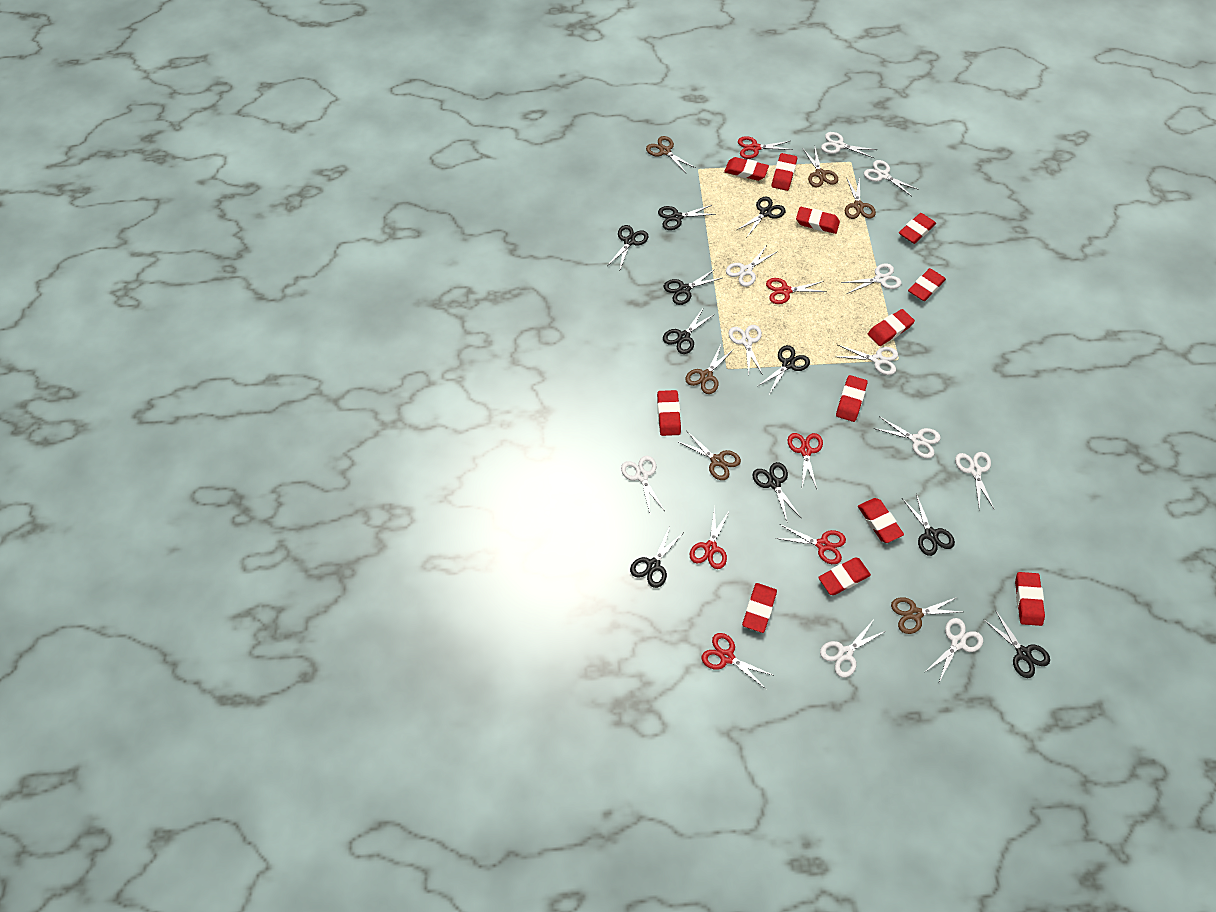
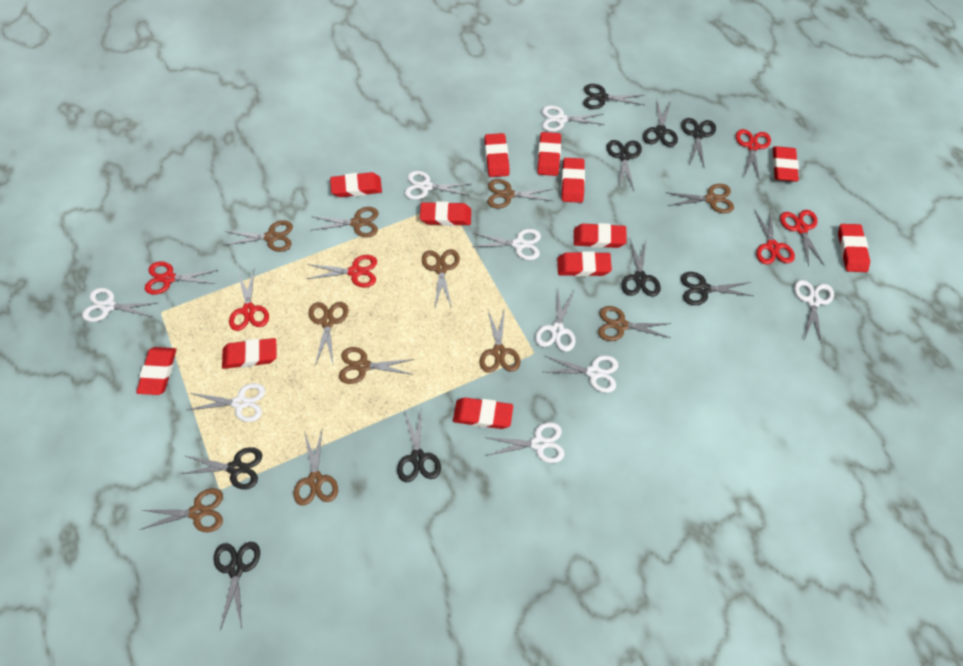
black scissors: [607,225,648,269] [630,526,683,588] [658,205,716,230] [663,307,715,354] [664,269,722,305] [737,197,786,237] [753,462,801,521] [758,345,810,393] [902,494,955,556] [983,610,1050,678] = 10 -> [181,447,262,489] [213,542,260,630] [397,407,441,482] [583,84,644,109] [607,140,642,190] [622,239,661,296] [643,101,678,147] [681,118,716,166] [681,272,753,305] = 9
brown scissors: [646,136,695,173] [677,431,741,480] [685,345,734,394] [802,148,838,188] [845,176,876,219] [891,597,961,634] = 6 -> [140,488,223,533] [225,220,293,252] [293,430,338,506] [309,302,348,366] [311,207,378,237] [339,347,414,384] [422,249,460,308] [480,307,521,373] [487,179,553,208] [598,306,671,341] [666,184,734,213] = 11
white scissors: [621,455,665,513] [726,245,778,287] [728,325,763,376] [820,618,885,678] [821,132,876,158] [838,345,898,375] [841,264,902,294] [864,160,919,196] [874,417,941,459] [926,618,983,684] [955,452,995,510] = 11 -> [82,288,157,322] [188,383,265,422] [404,171,470,200] [473,229,541,260] [485,422,564,463] [535,289,576,352] [542,105,604,132] [544,355,618,393] [794,280,834,344] = 9

